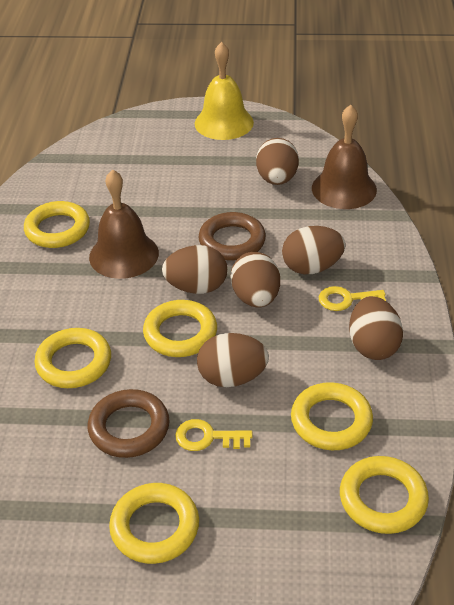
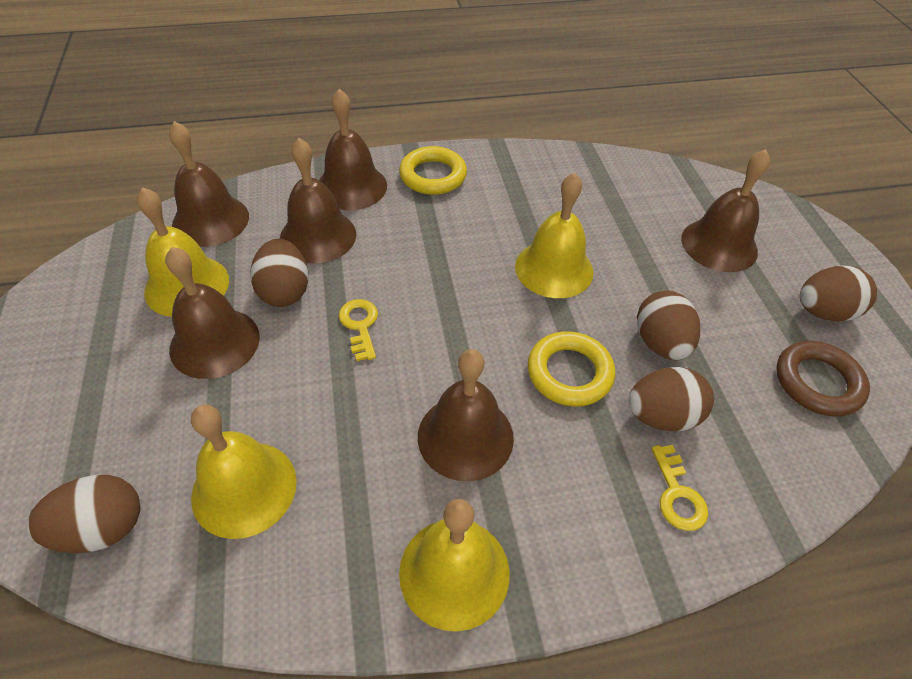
brown bell: [89,169,159,279] [312,105,377,209] = 2 -> [165,247,260,379] [169,121,249,247] [280,138,356,263] [319,89,387,210] [418,349,514,481] [681,149,770,272] = 6
brown egg: [162,245,227,294] [197,333,269,387] [231,252,280,307] [256,138,299,185] [282,226,345,274] [349,296,403,360] = 6 -> [27,475,140,553] [250,238,309,307] [628,367,714,431] [637,291,700,360] [800,266,877,322] = 5
brown ring: [88,389,170,458] [198,212,266,261] = 2 -> [776,341,870,417] = 1
yellow bell: [195,42,254,140] = 1 -> [137,187,229,317] [191,405,297,539] [399,499,510,632] [515,173,594,298] = 4
yellow ring: [24,201,90,248] [34,328,111,388] [109,483,199,564] [143,300,217,357] [291,382,373,450] [340,456,429,534] = 6 -> [399,146,467,195] [528,331,615,407] = 2

